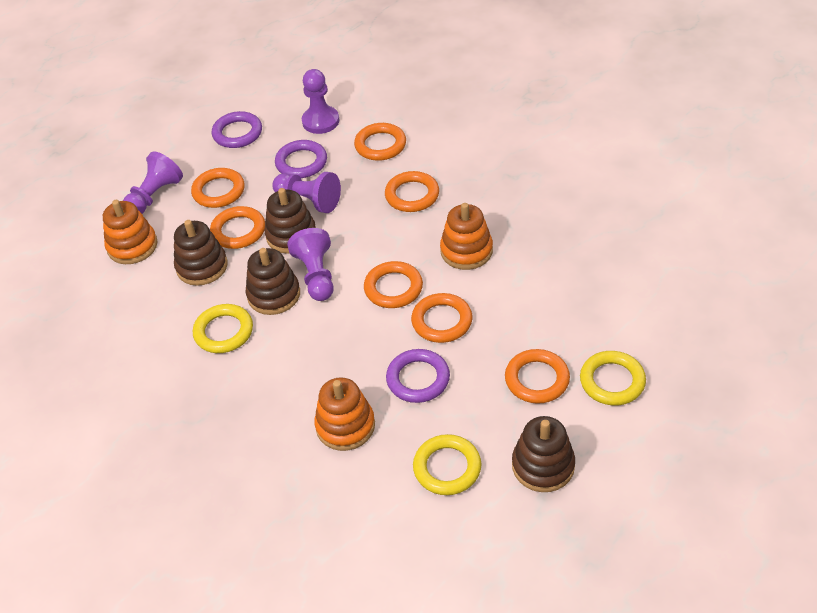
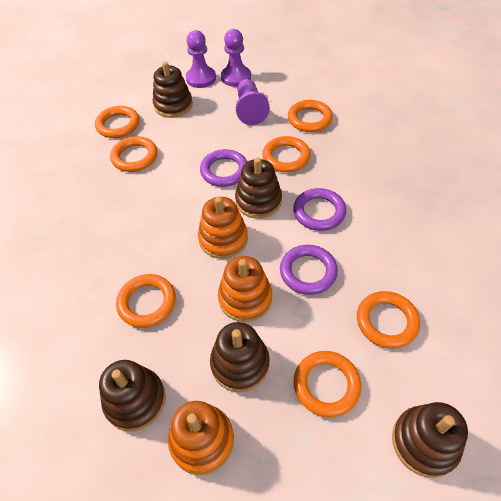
brown stacking toy: [174,220,228,286] [246,248,300,315] [264,188,316,254] [512,416,575,492] = 4 -> [99,360,166,431] [153,62,193,118] [210,322,270,392] [235,158,282,219] [392,402,468,478] = 5
purple pawn: [123,151,183,214] [272,172,341,213] [287,228,334,301] [302,69,339,134] = 4 -> [186,30,216,88] [221,29,251,87] [236,79,270,125] = 3
yellow ring: [193,304,253,353] [413,434,482,495] [580,351,646,405] = 3 -> none = 0

